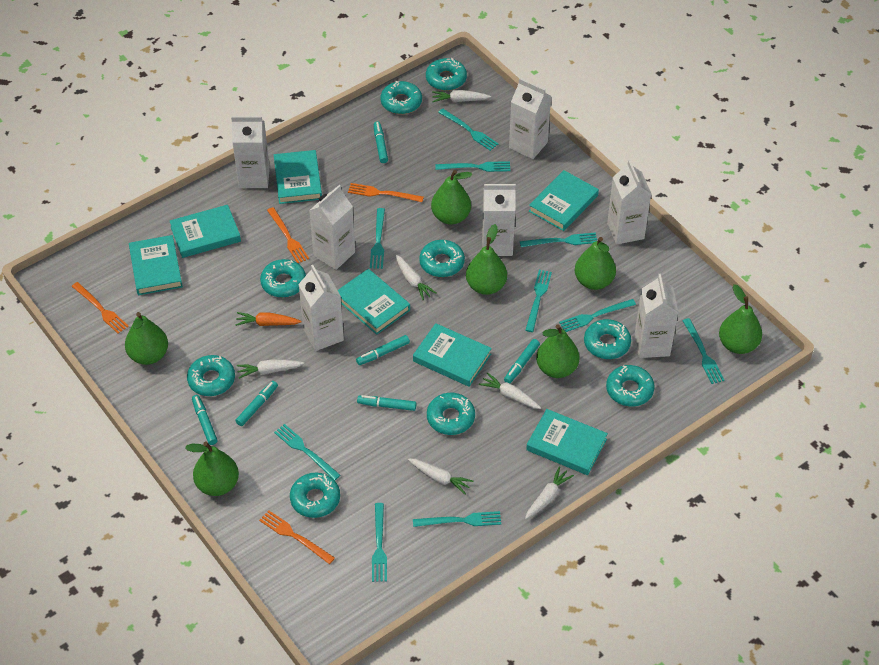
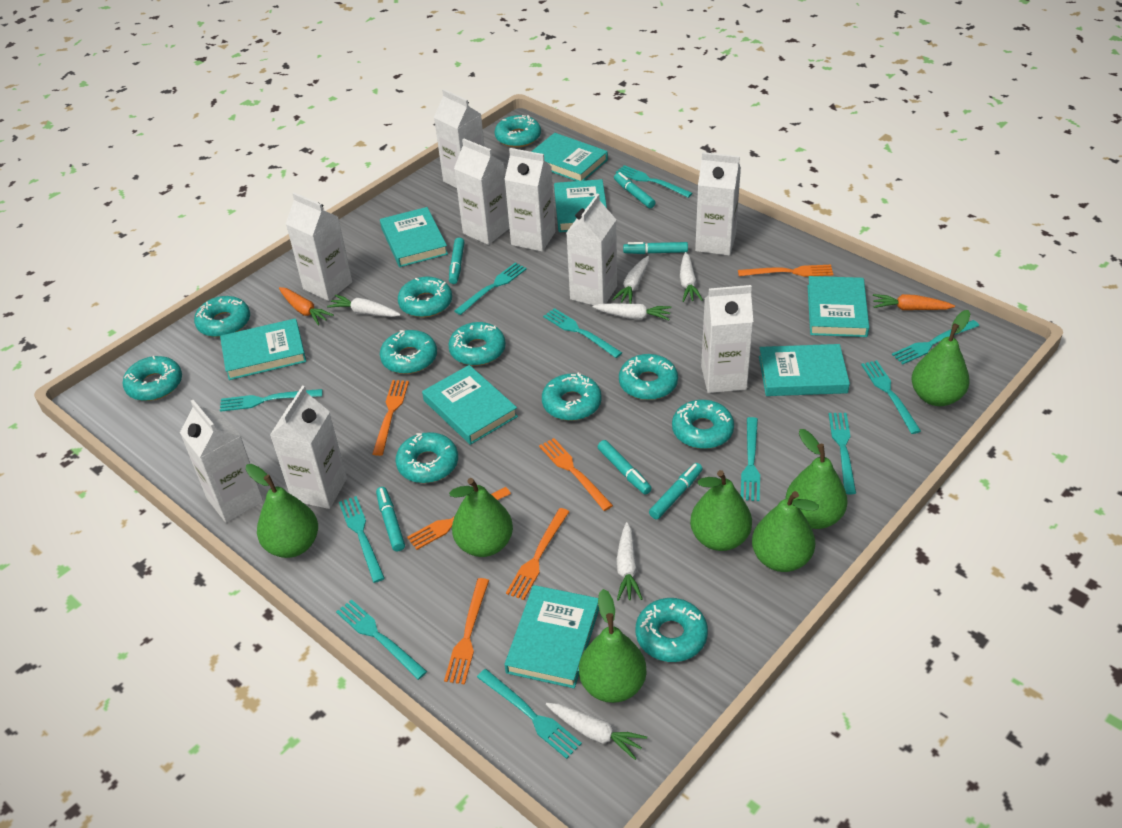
orange carrot: [235,312,302,326] = 1 -> [279,287,334,326] [873,294,955,310] = 2
orange fork: [72,282,129,334] [259,510,335,564] [267,207,309,263] [348,183,424,202] = 4 -> [373,380,409,456] [407,487,511,550] [444,578,489,684] [506,508,569,600] [539,438,613,511] [738,265,833,277] = 6
turquoise book: [129,235,183,295] [170,205,241,258] [274,150,322,204] [338,269,410,335] [413,323,492,387] [526,409,608,475] [529,170,599,231] = 7 -> [220,318,306,380] [380,207,448,267] [422,365,518,445] [505,585,599,688] [531,133,608,181] [554,179,607,232] [759,344,850,396] [807,276,869,337] = 8
turquoise donut: [187,355,235,396] [260,259,306,297] [290,473,340,518] [380,81,422,114] [419,240,465,277] [426,58,467,91] [427,393,475,435] [584,319,631,359] [606,365,655,406] = 9 -> [122,356,182,401] [194,296,250,337] [380,330,437,374] [395,432,458,483] [398,277,452,317] [448,322,506,366] [495,115,541,147] [542,372,602,421] [619,354,678,400] [636,598,708,662] [672,400,734,449] = 11
turquoise fork: [274,424,341,480] [370,208,385,269] [372,503,387,582] [413,511,501,527] [435,161,510,172] [438,109,498,151] [520,232,597,247] [525,270,552,332] [559,299,636,332] [682,318,725,384] = 10 -> [220,389,322,412] [336,599,427,680] [339,496,385,583] [454,263,527,315] [477,669,582,759] [543,308,622,358] [616,165,693,198] [741,417,760,501] [829,413,856,494] [861,360,921,434] [892,320,979,364] = 11
white carton: [231,116,270,188] [298,265,344,351] [309,185,355,270] [482,184,516,256] [509,78,551,159] [607,160,651,244] [635,274,678,358] = 7 -> [180,400,263,522] [270,386,347,509] [286,193,352,301] [434,89,485,188] [454,138,510,245] [504,148,555,252] [566,194,617,305] [695,152,741,256] [701,285,753,393] = 9

